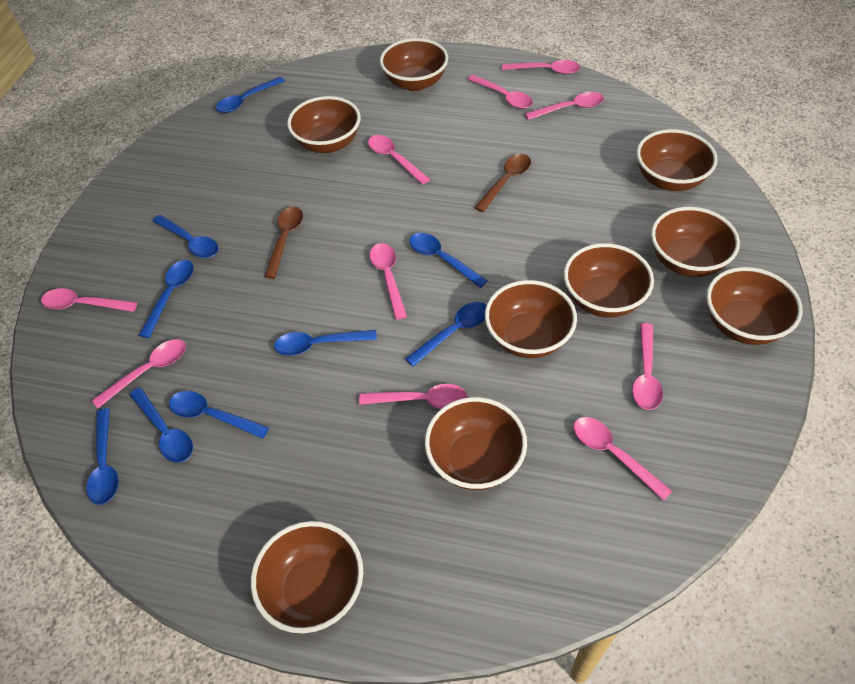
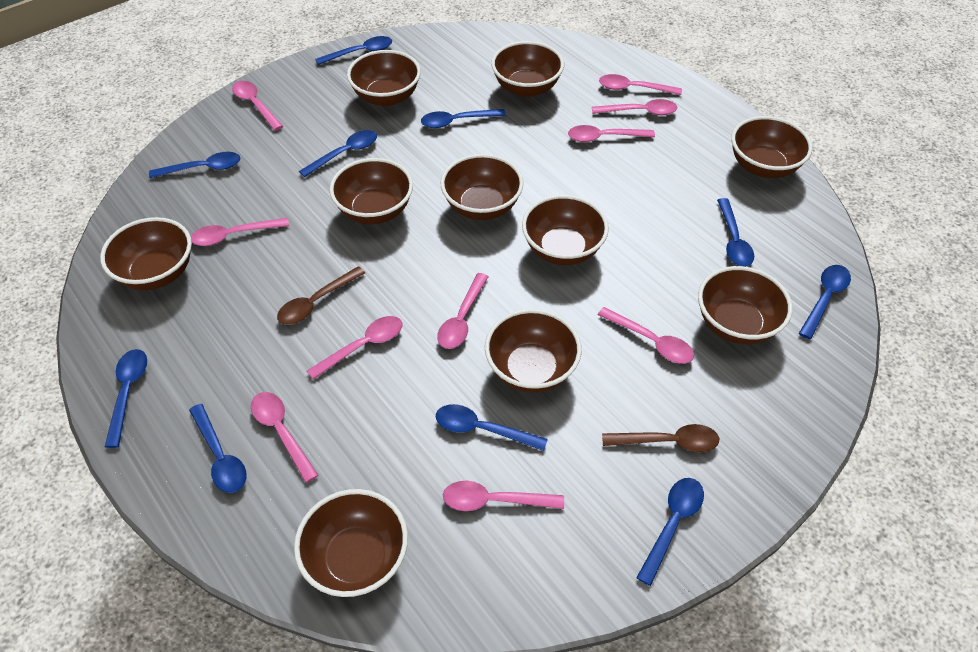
blue spoon: [86,408,119,505] [130,387,193,463] [139,260,194,338] [153,215,219,258] [169,391,269,439] [216,77,285,113] [274,330,377,356] [405,302,486,367] [409,233,488,288] = 9 -> [105,349,147,448] [149,152,240,178] [189,404,247,493] [299,130,377,177] [315,36,392,65] [421,109,506,128] [436,404,548,451] [636,478,704,586] [717,198,754,267] [799,265,851,339] = 10
brown bowl: [251,521,363,633] [287,96,361,153] [380,38,448,91] [425,397,527,490] [485,280,577,358] [564,243,654,318] [636,129,718,191] [651,207,740,277] [706,267,803,345] = 9 -> [100,217,192,290] [294,489,408,597] [329,158,413,224] [347,50,421,106] [441,154,524,220] [485,309,582,393] [491,41,564,97] [522,195,609,265] [698,266,792,344] [731,116,812,178] = 10

